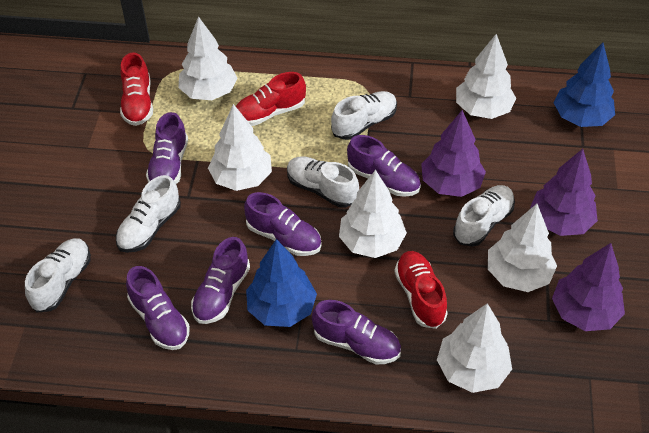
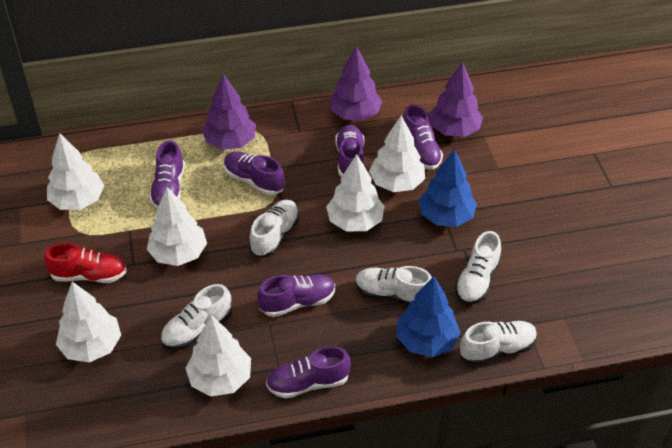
red shoe: [120,53,153,126] [236,72,306,126] [394,251,448,329] = 3 -> [44,243,127,283] = 1

